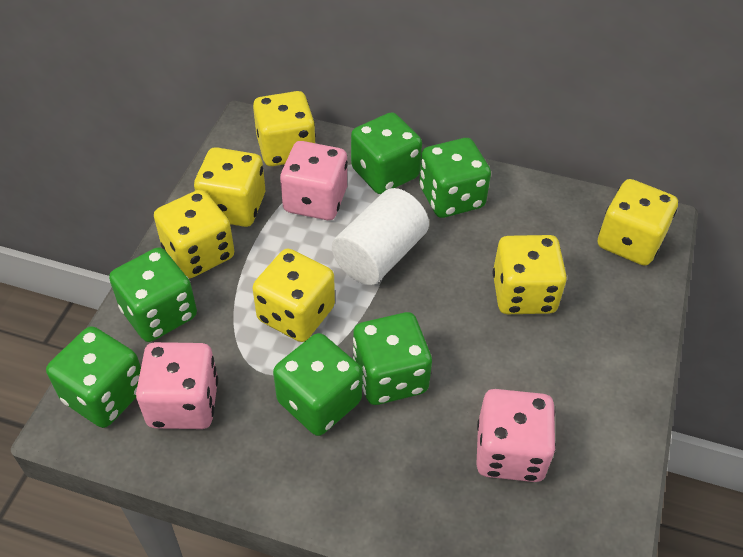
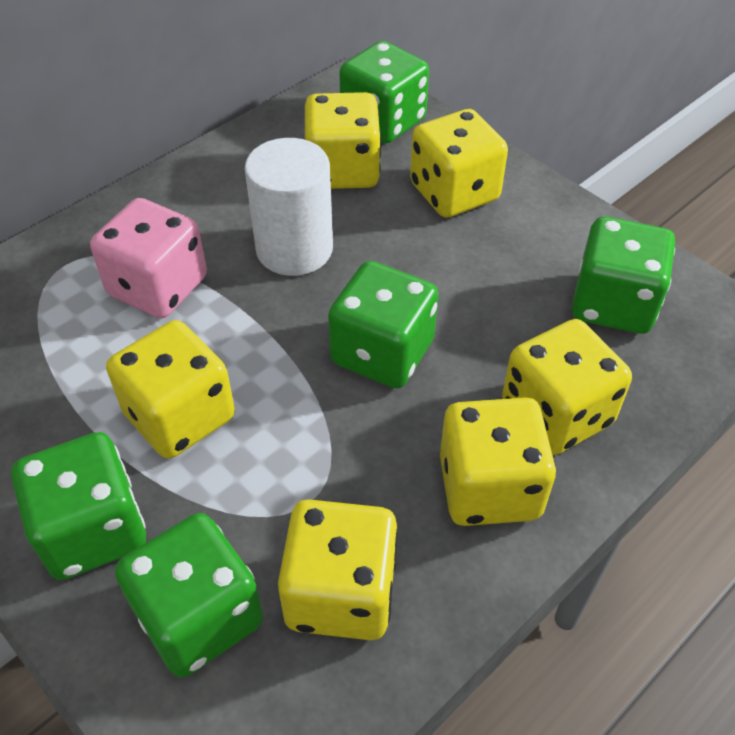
green dice: [46,326,141,428] [109,247,197,342] [273,333,362,436] [351,112,422,194] [353,312,432,405] [419,138,491,218] = 6 -> [11,432,146,580] [115,513,263,677] [328,261,438,388] [339,41,429,143] [572,217,675,334] = 5
pink dice: [136,342,218,429] [280,141,348,220] [476,389,556,482] = 3 -> [90,198,207,318] = 1

